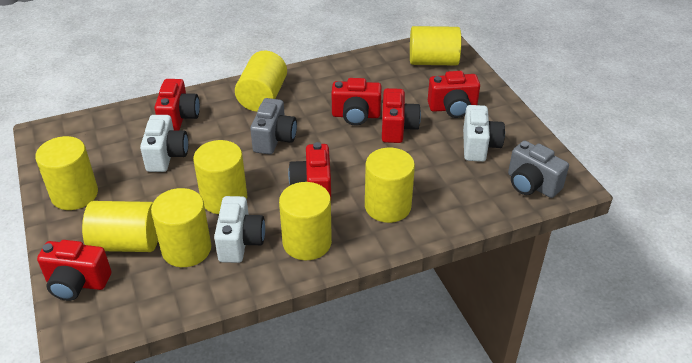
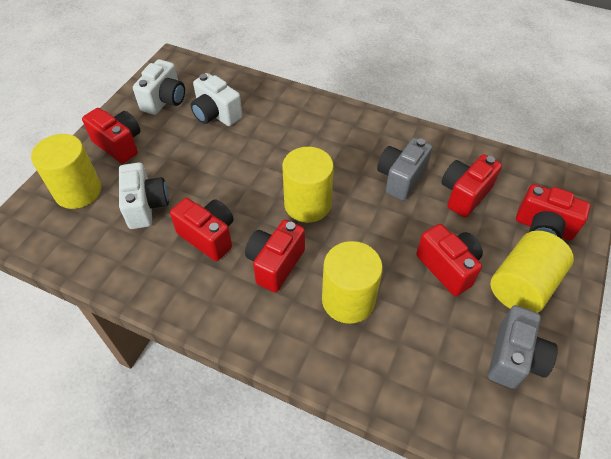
yellow cylinder: [35,136,98,210] [82,201,158,252] [151,188,211,267] [193,140,247,214] [235,51,287,112] [279,182,332,260] [365,148,415,223] [410,26,461,65] = 8 -> [31,134,101,209] [282,147,334,223] [322,241,383,324] [490,230,574,313] = 4

